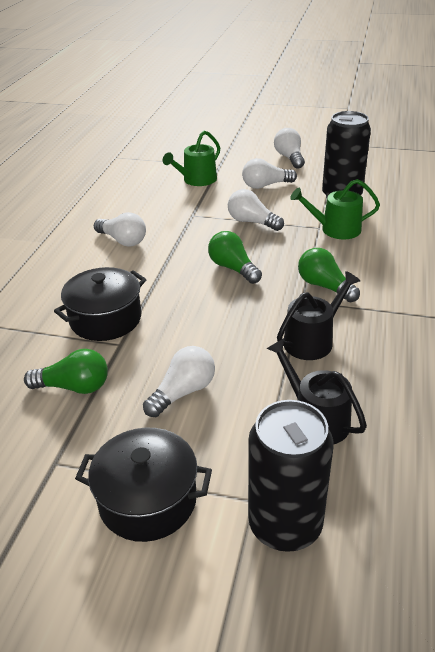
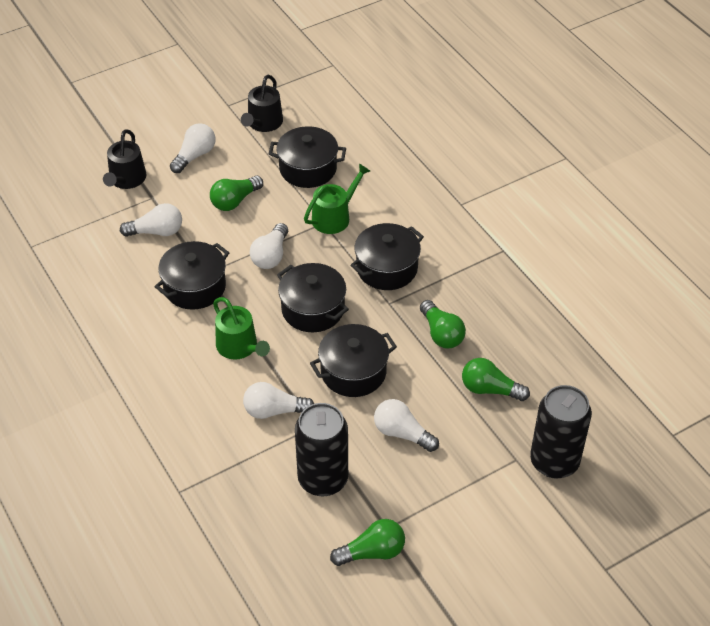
black pot: [54,267,147,341] [75,428,212,542] = 2 -> [155,241,229,310] [269,126,346,188] [277,263,349,332] [310,324,397,397] [350,223,424,290] = 5
green light bulb: [24,349,108,394] [208,231,262,284] [298,248,360,302] = 3 -> [210,176,263,211] [330,519,405,566] [420,300,466,348] [462,358,530,401] = 4

